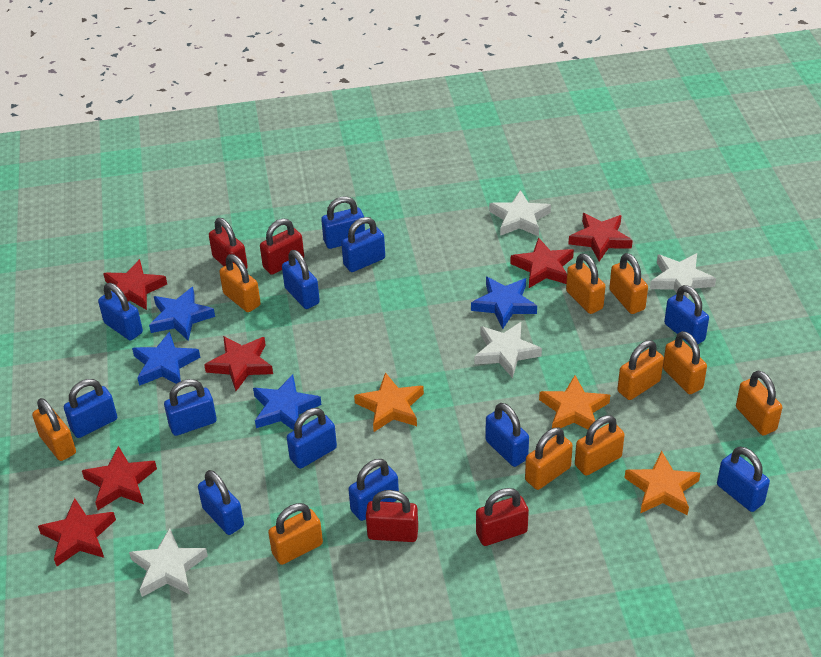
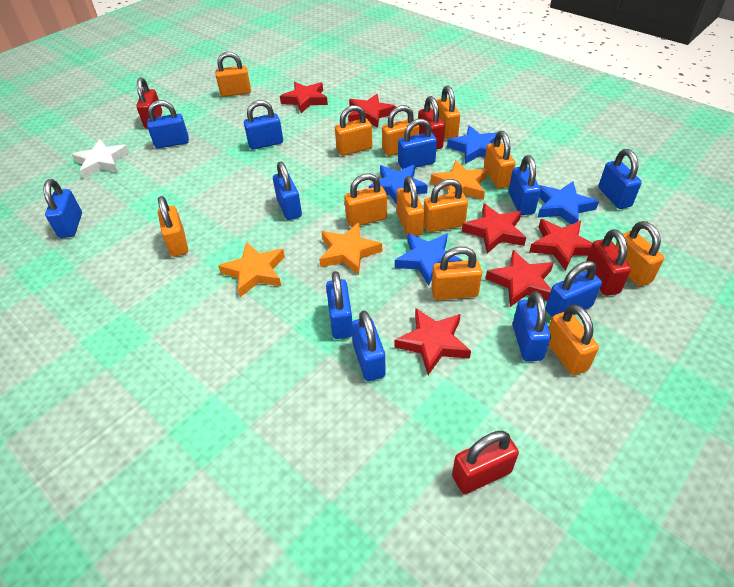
blue padlock: [64,379,117,438] [98,283,143,340] [164,379,217,436] [198,470,244,535] [282,250,320,309] [287,408,337,469] [321,196,365,249] [341,217,385,272] [348,459,399,521] [485,403,529,467] [664,285,709,344] [717,447,770,512] = 12 -> [43,179,82,238] [147,100,189,148] [244,100,283,150] [273,161,302,220] [326,271,352,339] [351,311,386,381] [398,119,437,169] [509,155,540,215] [513,291,551,362] [546,261,602,317] [599,149,642,209] = 11
orange padlock: [32,398,76,461] [219,254,261,312] [268,503,323,565] [525,427,573,490] [566,253,605,314] [575,415,625,476] [609,253,648,314] [617,340,664,400] [663,331,707,394] [736,371,782,436] = 10 -> [158,196,188,257] [216,52,251,97] [335,105,372,156] [344,173,387,227] [382,105,419,156] [397,176,425,236] [424,179,468,232] [431,246,482,300] [436,86,460,139] [484,131,515,188] [549,304,599,375] [616,221,664,287] = 12
white star: [129,528,208,597] [474,322,542,378] [489,190,551,237] [650,253,716,298] = 4 -> [72,139,129,178] = 1

